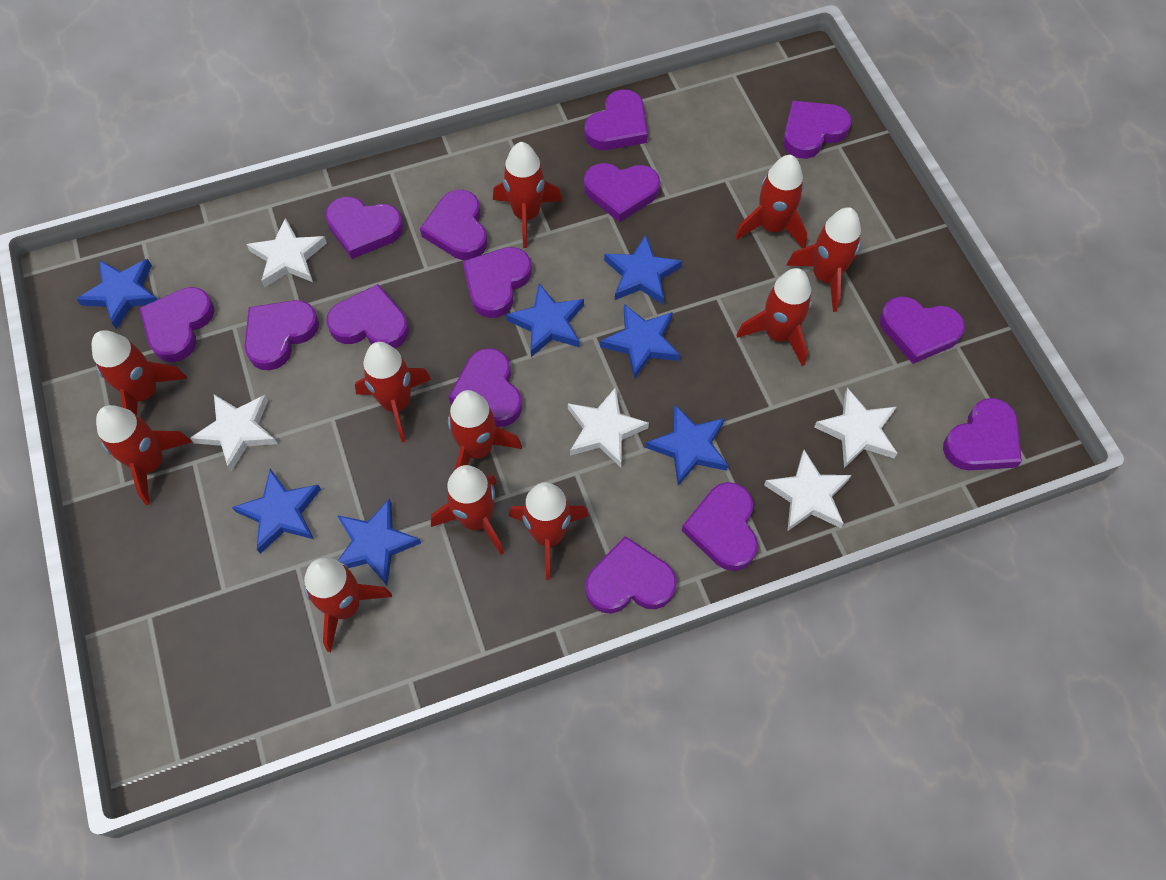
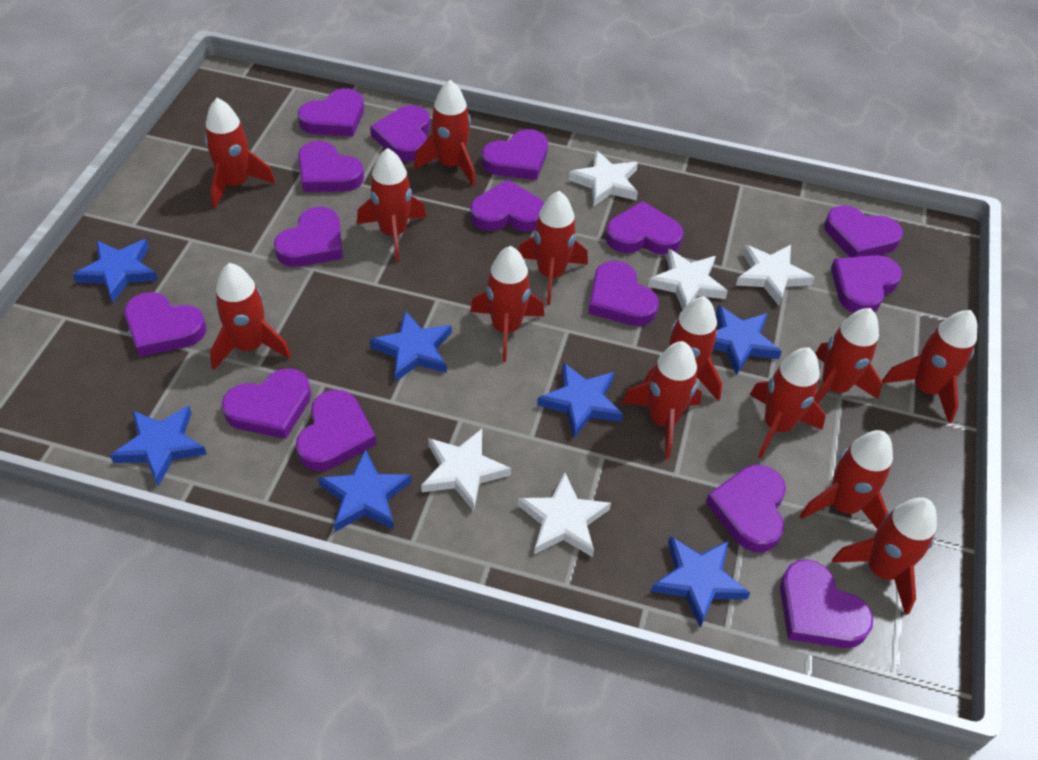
purple heart: [139,287,214,362] [244,300,319,371] [325,197,403,259] [326,284,409,348] [420,190,487,260] [449,348,522,427] [463,247,532,318] [584,163,660,222] [585,90,648,150] [585,536,677,614] [682,482,758,571] [783,101,852,159] [880,296,965,364] [943,398,1022,470] = 14 -> [124,292,206,357] [222,368,311,439] [274,207,343,267] [296,390,377,471] [298,88,364,136] [298,141,364,192] [370,105,430,161] [470,179,544,232] [482,129,548,180] [588,261,659,326] [605,201,684,255] [706,465,786,552] [780,559,873,648] [824,206,903,257] [831,255,902,313] = 15
red rocket: [91,330,187,415] [96,405,192,505] [304,558,392,652] [355,342,431,442] [431,465,504,555] [448,390,522,470] [493,142,562,248] [509,482,589,580] [735,155,807,248] [736,268,812,366] [786,207,861,312] = 11 -> [205,98,275,208] [210,263,291,370] [357,148,426,262] [414,80,476,186] [470,246,544,362] [519,191,588,305] [622,341,702,458] [644,296,722,401] [750,348,826,458] [800,430,893,529] [814,308,882,404] [832,497,937,615] [882,310,977,423] = 13

